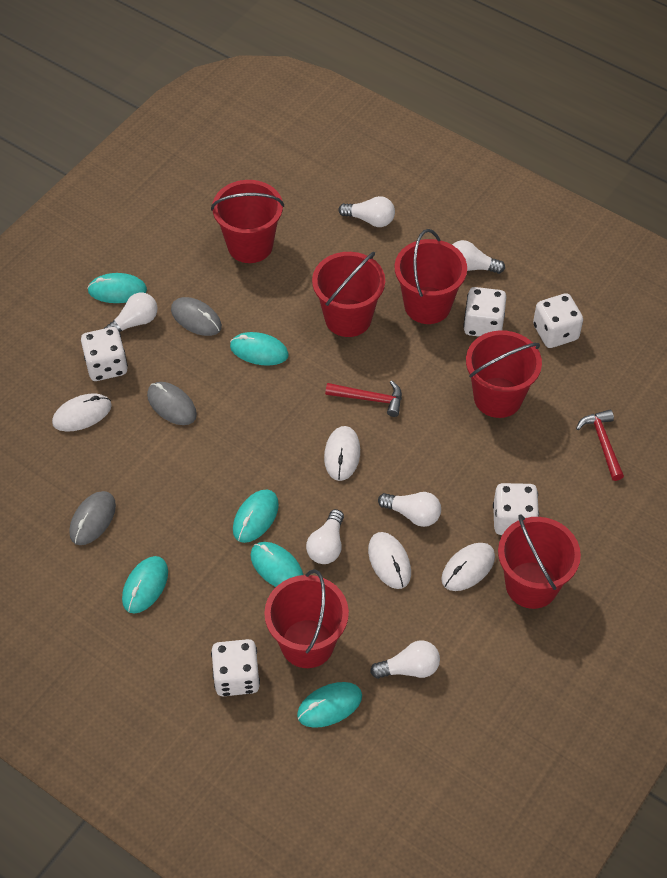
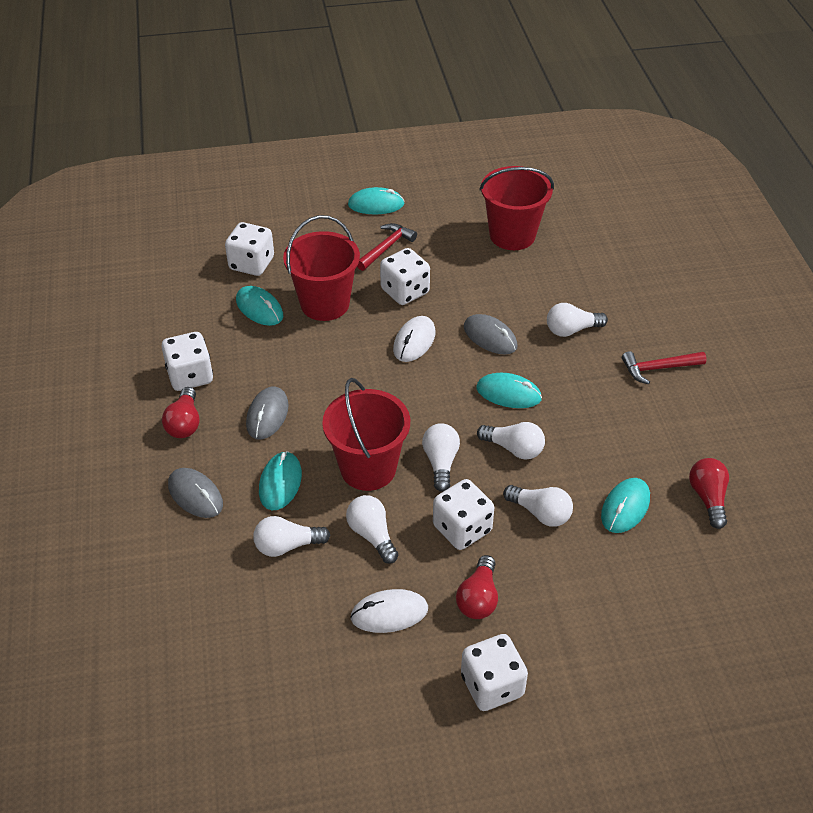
red bucket: [211,180,284,263] [264,569,349,668] [312,252,385,337] [395,229,467,324] [466,330,542,418] [498,514,581,609] = 6 -> [283,215,360,321] [322,378,410,491] [480,166,554,250] = 3
red light bulb: none = 0 -> [162,387,199,438] [456,555,498,619] [689,458,729,529] = 3
turquoise mouse: [87,273,147,303] [122,556,168,613] [230,332,289,366] [233,490,279,543] [251,542,303,587] [297,682,362,728] = 6 -> [236,286,283,326] [259,451,302,510] [348,187,405,214] [476,373,542,408] [601,478,650,533] = 5
white mouse: [52,393,112,432] [324,426,360,481] [368,532,411,589] [441,543,495,591] = 4 -> [350,589,428,633] [393,316,435,362] = 2

